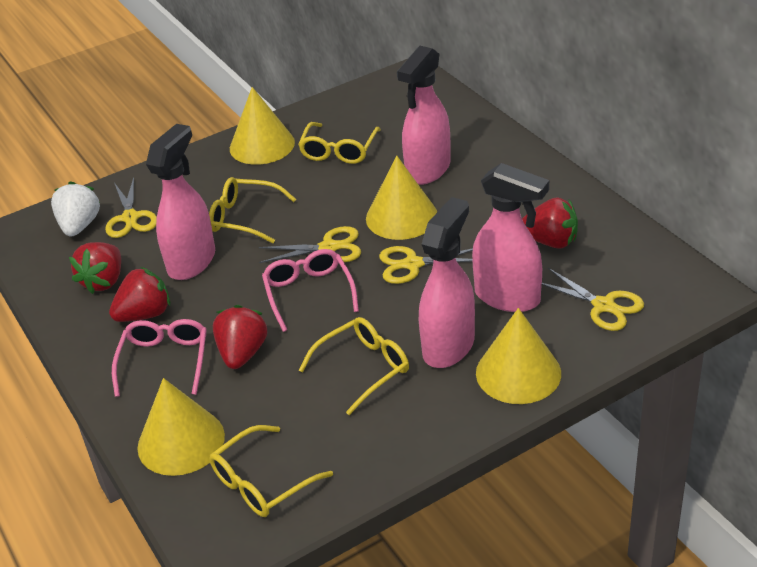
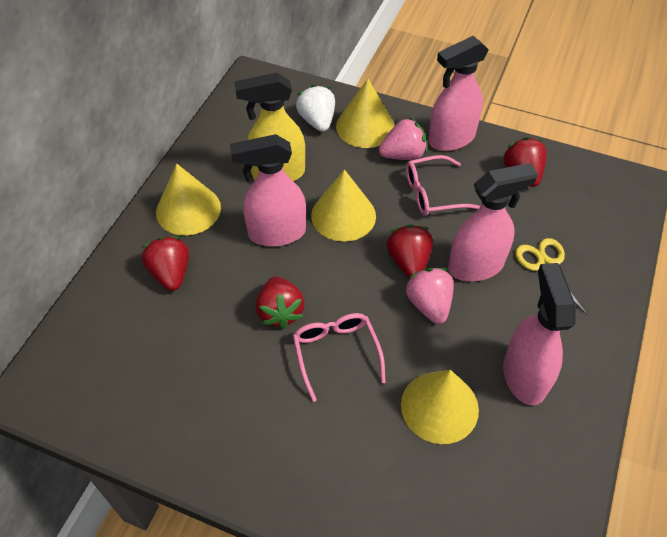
pink strawberry: none = 0 -> [379,117,427,160] [406,268,454,324] = 2
yellow glasses: [209,177,296,243] [209,425,333,517] [298,122,381,164] [298,317,409,415] = 4 -> none = 0
yellow scissors: [105,177,157,238] [259,226,361,263] [379,246,473,284] [542,268,644,331] = 4 -> [515,238,587,314] = 1
yellow spray bottle: none = 0 -> [234,73,305,181] = 1

